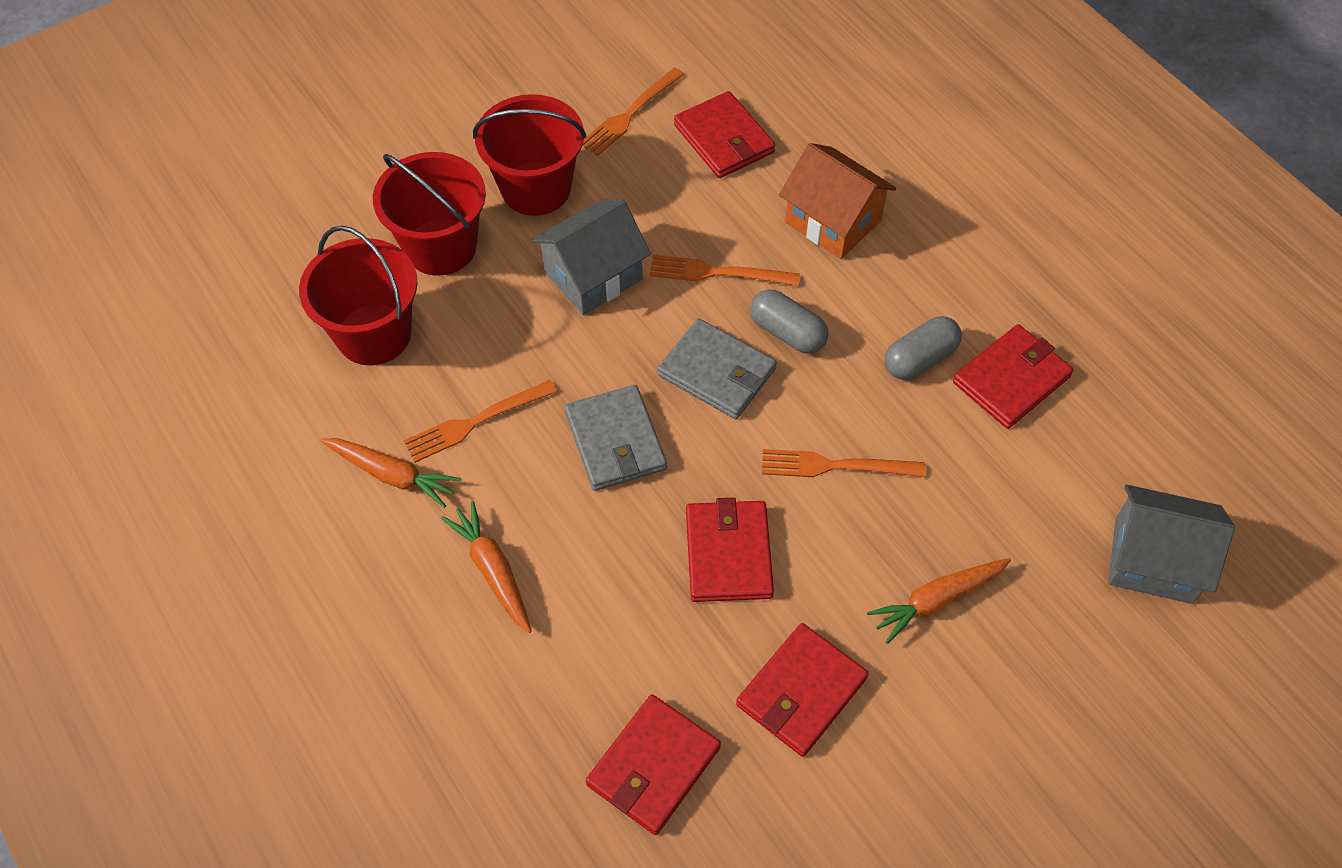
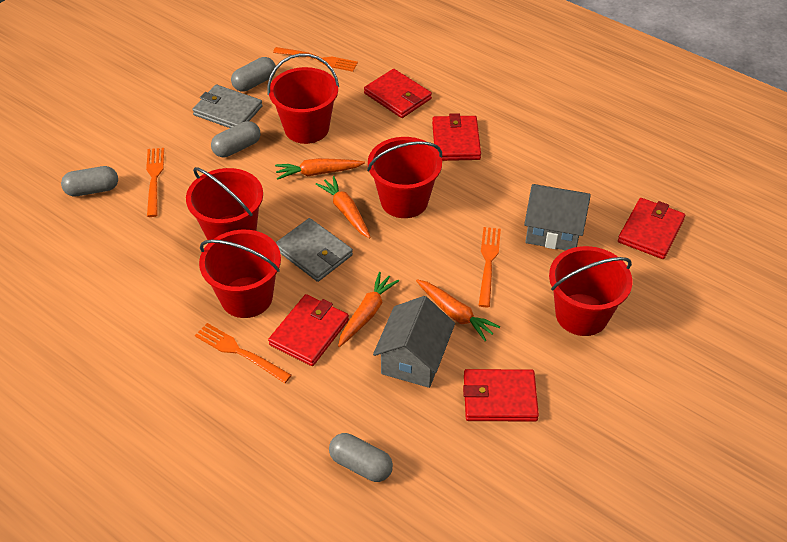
grey capsule: [750,290,828,354] [884,316,962,380] = 2 -> [61,166,118,196] [211,121,261,157] [231,57,276,92] [329,433,393,482] = 4
orange carrot: [320,438,461,508] [441,501,532,633] [867,558,1011,644] = 3 -> [275,158,365,180] [316,176,371,239] [338,272,399,347] [416,279,500,341] = 4
orange house: [779,143,896,259] = 1 -> none = 0
red bucket: [299,226,417,365] [373,152,486,276] [473,94,586,216] = 3 -> [186,167,263,240] [199,230,281,318] [268,53,339,144] [367,137,442,218] [549,246,632,336] = 5

